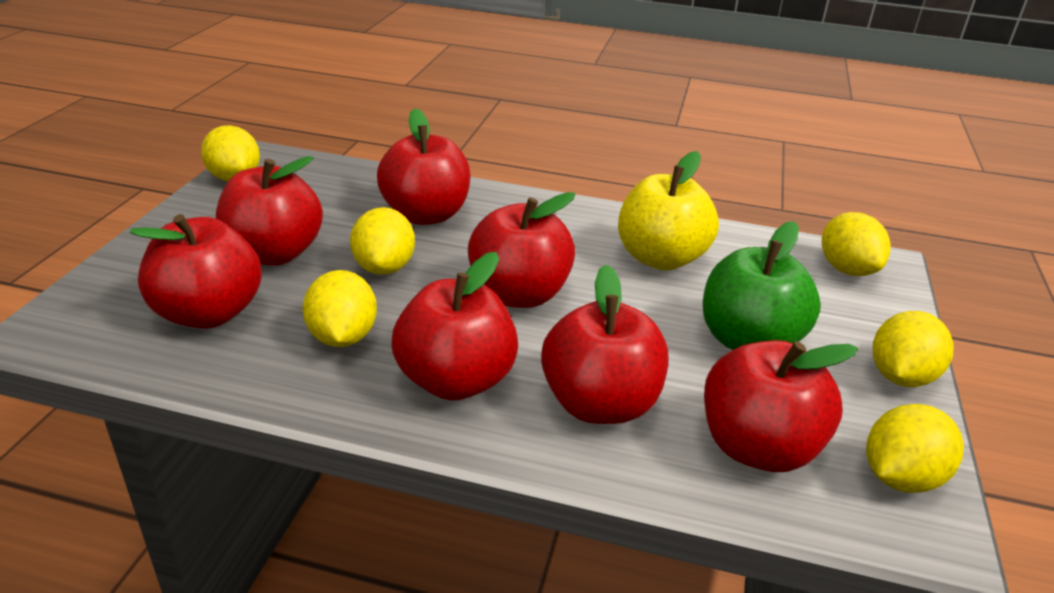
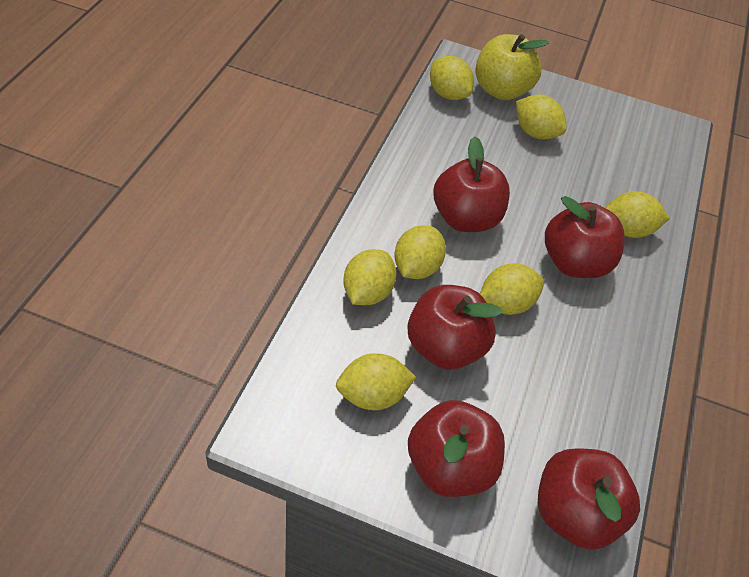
green apple: [703,221,821,350] = 1 -> none = 0
red apple: [130,214,262,329] [216,156,323,265] [377,108,471,225] [391,252,518,400] [468,192,575,308] [541,265,668,424] [704,340,858,472] = 7 -> [407,285,503,370] [408,400,505,497] [433,137,510,232] [538,448,640,550] [545,196,625,278] = 5
yellow lemon: [201,125,260,181] [303,270,377,347] [350,207,415,275] [822,212,891,276] [866,404,964,493] [873,311,954,387] = 6 -> [336,353,416,410] [343,249,397,305] [394,225,446,279] [430,56,474,100] [480,263,544,315] [516,95,567,139] [605,191,670,238] = 7

